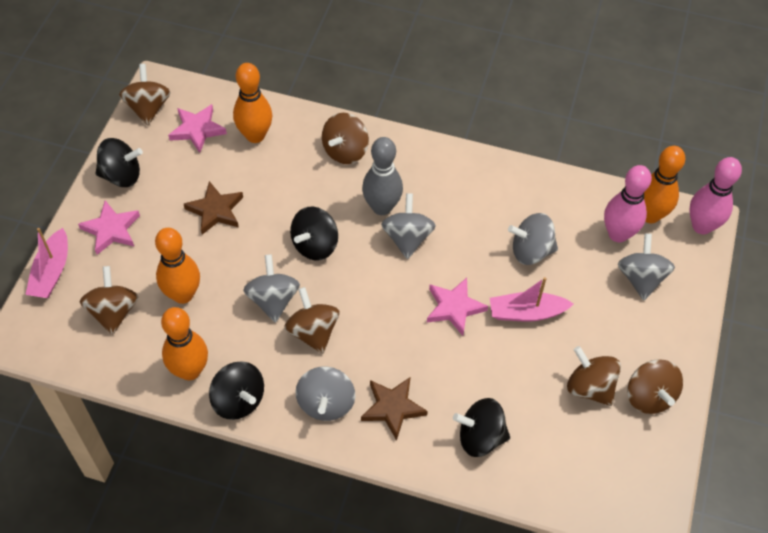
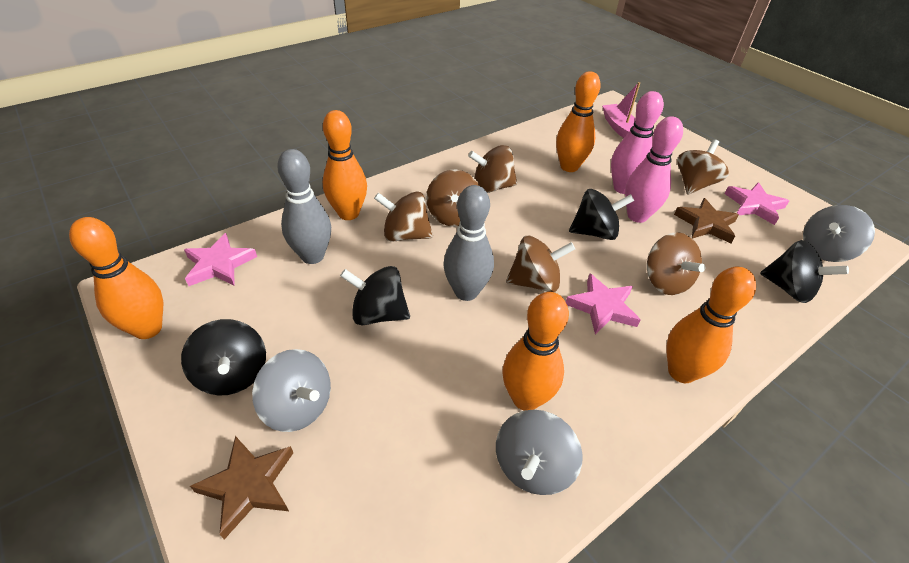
grey bowling pin: [362,137,403,215] = 1 -> [277,149,331,264] [444,185,494,301] = 2
grey spinning top: [243,254,300,323] [295,366,355,421] [381,193,436,259] [508,213,558,265] [618,233,675,300] = 5 -> [252,349,331,432] [496,410,582,495] [803,205,875,262] = 3
orange bowling pin: [155,228,200,304] [161,307,208,380] [233,63,273,143] [644,146,685,223] = 4 -> [69,217,163,339] [323,110,367,220] [502,292,569,410] [556,71,601,172] [666,267,756,383] = 5
pink boat: [25,228,68,298] [490,277,573,321] = 2 -> [602,82,640,138] = 1

